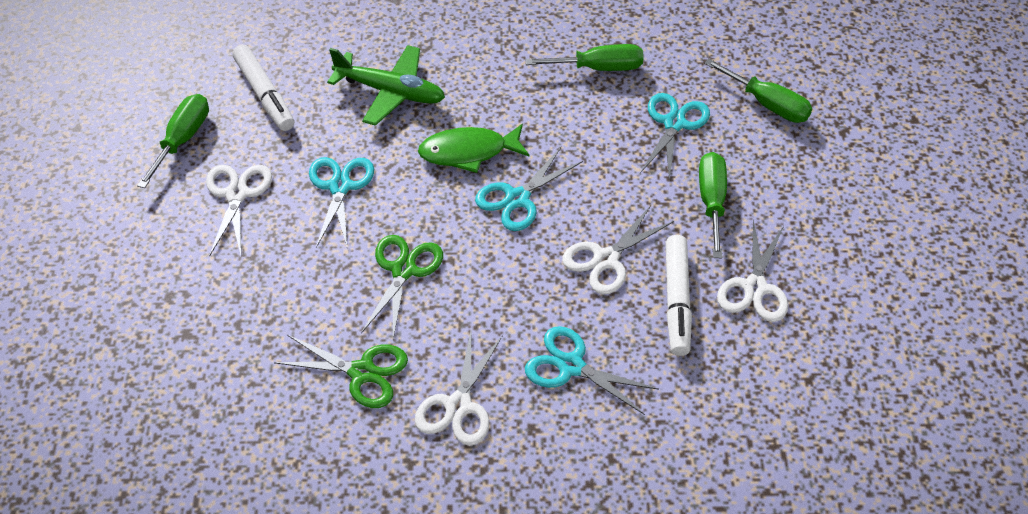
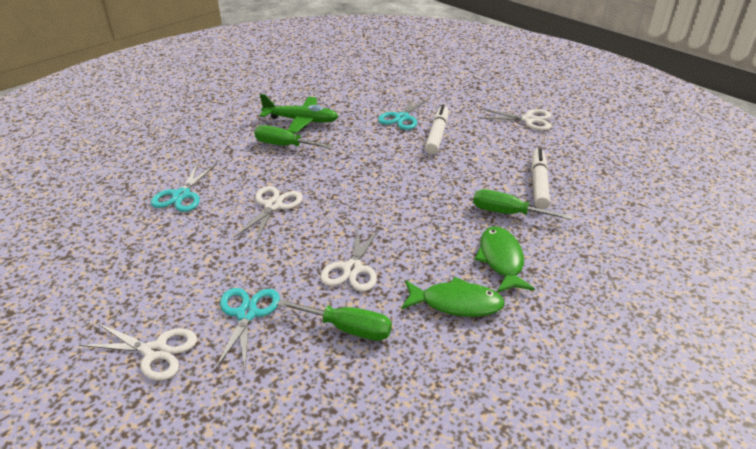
green fish: [418,124,530,173] = 1 -> [401,277,505,317] [475,226,535,293] = 2
green scissors: [274,335,408,408] [361,235,443,339] = 2 -> none = 0
green screwdriver: [137,94,209,188] [525,44,643,71] [699,152,727,258] [704,58,812,123] = 4 -> [254,125,333,149] [277,299,392,341] [473,189,572,220] = 3
turquoise scissors: [309,157,374,250] [475,147,583,231] [525,326,659,415] [640,93,710,180] = 4 -> [151,162,217,212] [214,288,280,371] [378,96,430,130] = 3

